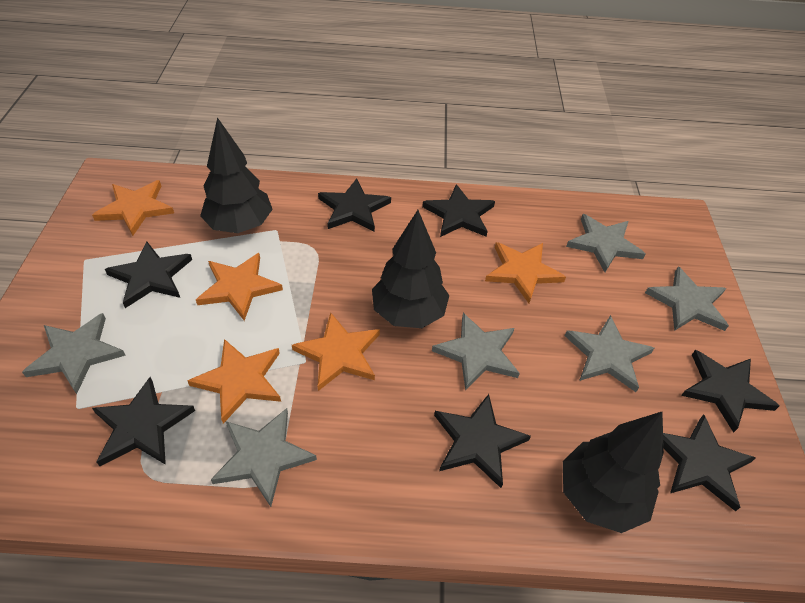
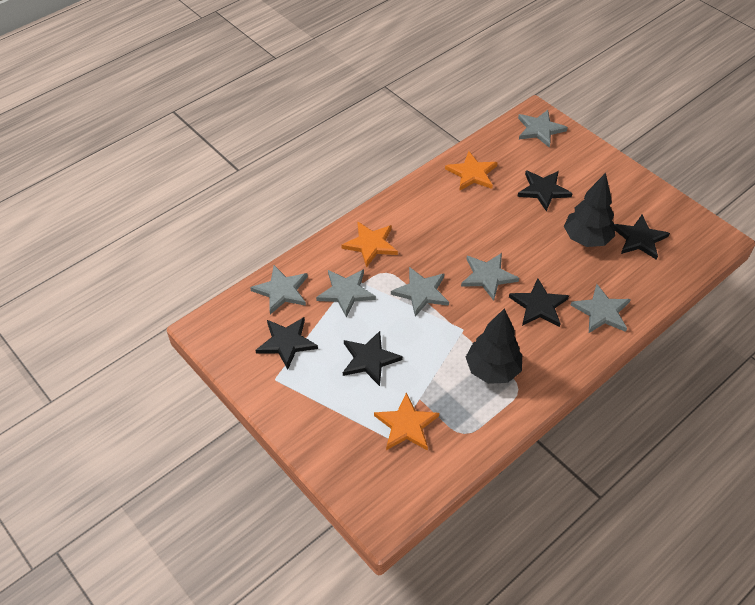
black star: [92,377,195,466] [105,241,192,308] [318,178,391,232] [422,184,495,237] [434,394,531,488] [663,415,756,511] [681,350,779,433] = 7 -> [255,317,318,370] [343,331,403,386] [509,278,569,327] [517,170,573,211] [614,215,670,260] = 5
black tree: [200,117,273,233] [372,210,449,328] [563,412,664,533] = 3 -> [466,308,522,384] [564,173,615,247] = 2
orange star: [92,180,174,236] [188,339,281,424] [196,253,283,321] [292,312,380,391] [485,242,566,303] = 5 -> [341,222,398,268] [374,392,439,451] [445,151,498,191] = 3

